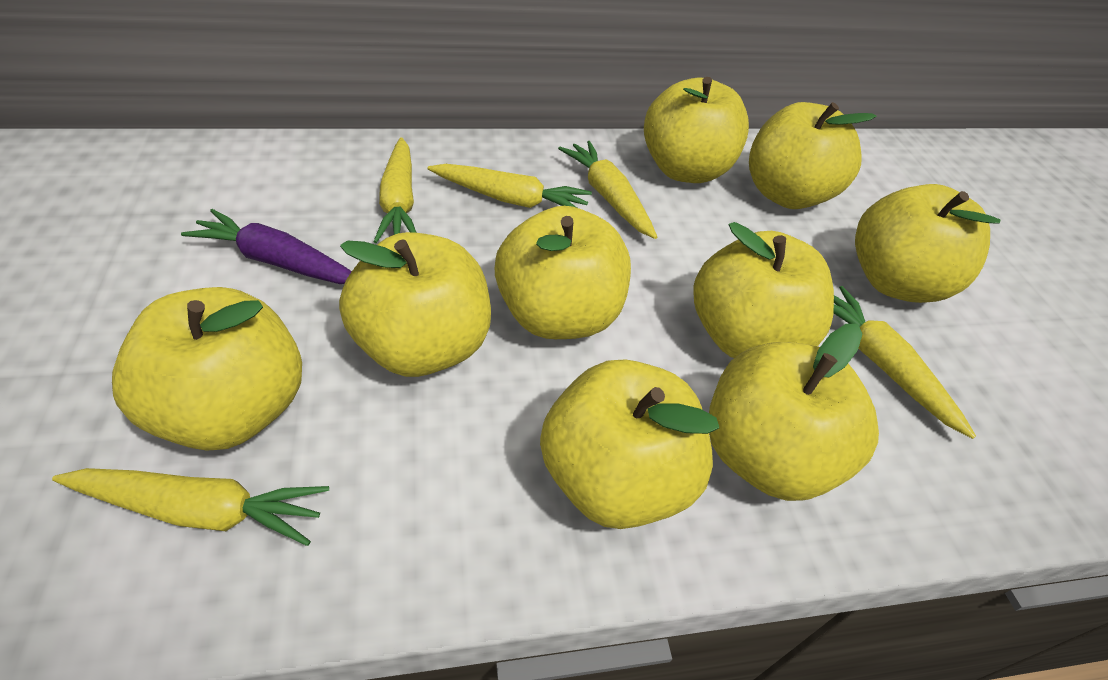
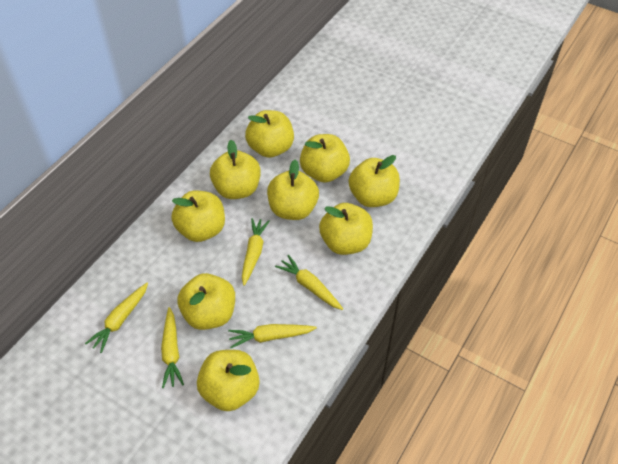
purple carrot: [181,209,352,284] = 1 -> none = 0

